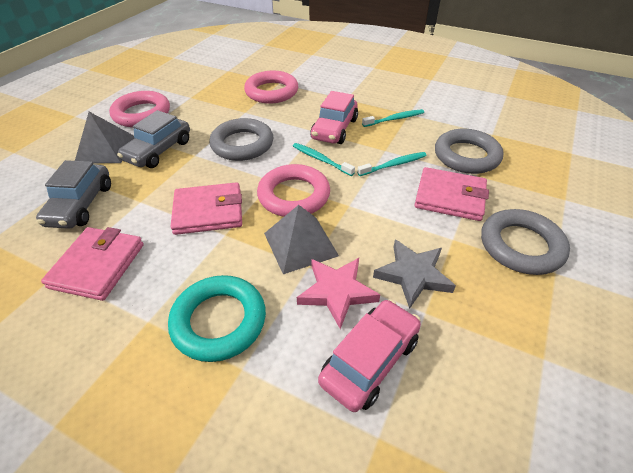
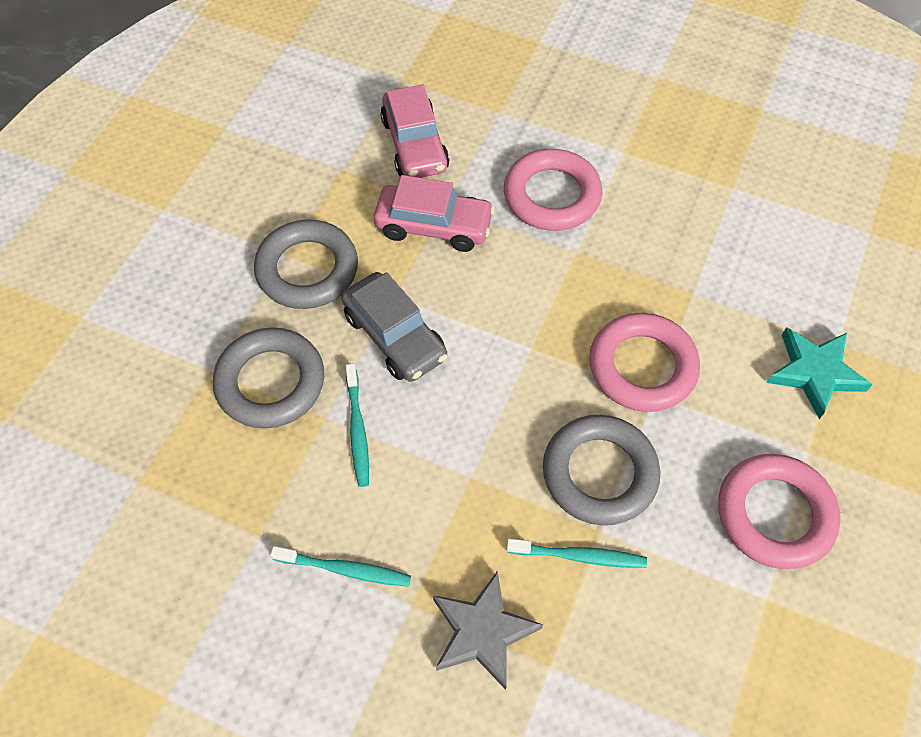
grey car: [36,160,111,229] [117,110,190,168] = 2 -> [341,272,447,382] = 1
grey pyramid: [75,112,134,163] [264,205,339,274] = 2 -> none = 0
pink star: [297,258,380,329] = 1 -> none = 0
pink wallet: [41,227,144,301] [170,182,242,235] [415,167,489,221] = 3 -> none = 0
turquoise ring: [168,275,266,362] = 1 -> none = 0
turquoise star: none = 0 -> [766,327,872,419] = 1

